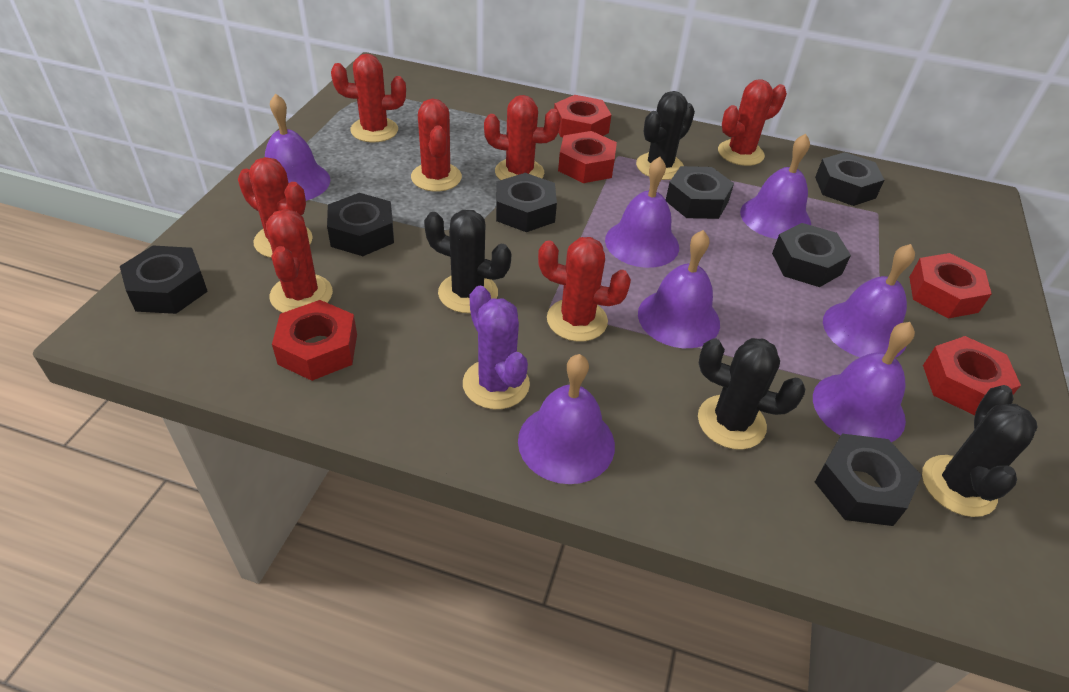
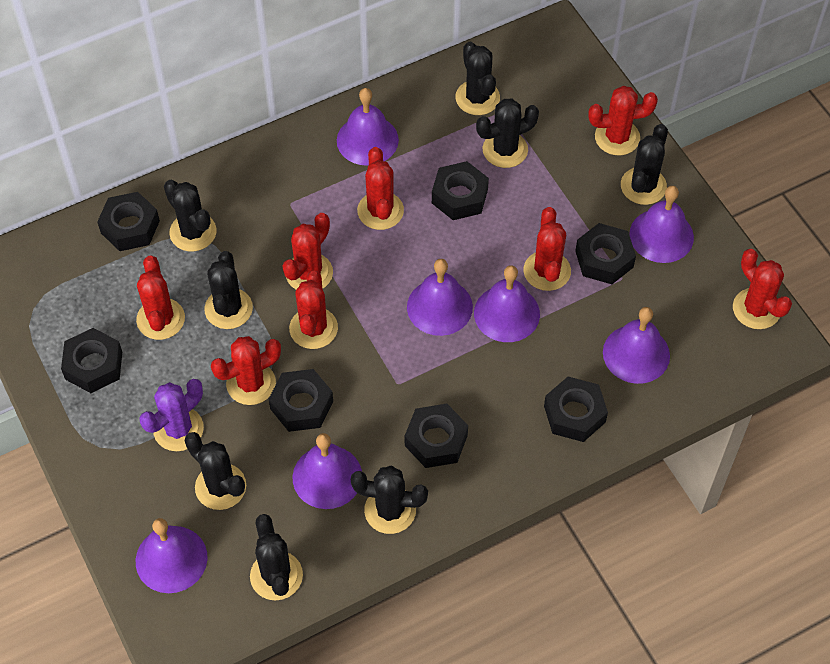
black cactus: [424,210,511,313] [636,91,695,180] [698,338,805,450] [922,385,1038,517] = 4 -> [164,180,217,252] [185,432,246,510] [204,251,253,329] [250,514,303,600] [351,465,428,534] [455,42,500,115] [476,99,539,168] [621,124,668,205] = 8
red cactus: [238,157,313,258] [266,209,333,313] [331,54,406,143] [411,99,462,192] [484,95,561,180] [538,237,631,342] [718,79,787,166] = 7 -> [136,255,185,340] [211,336,281,405] [283,213,333,290] [289,271,338,349] [357,147,404,230] [523,207,571,291] [588,86,658,155] [733,249,792,329] = 8
red nut: [272,300,357,381] [554,95,611,137] [558,131,617,183] [909,253,992,318] [923,336,1021,415] = 5 -> none = 0

